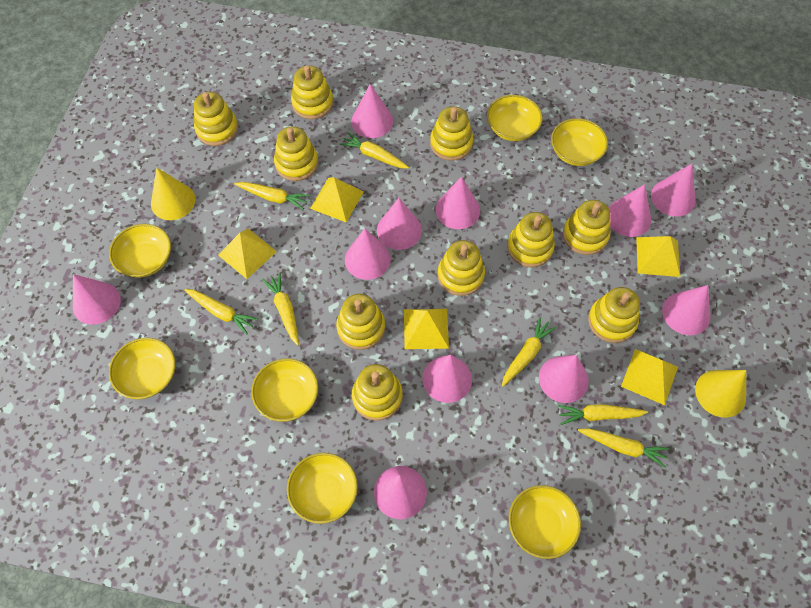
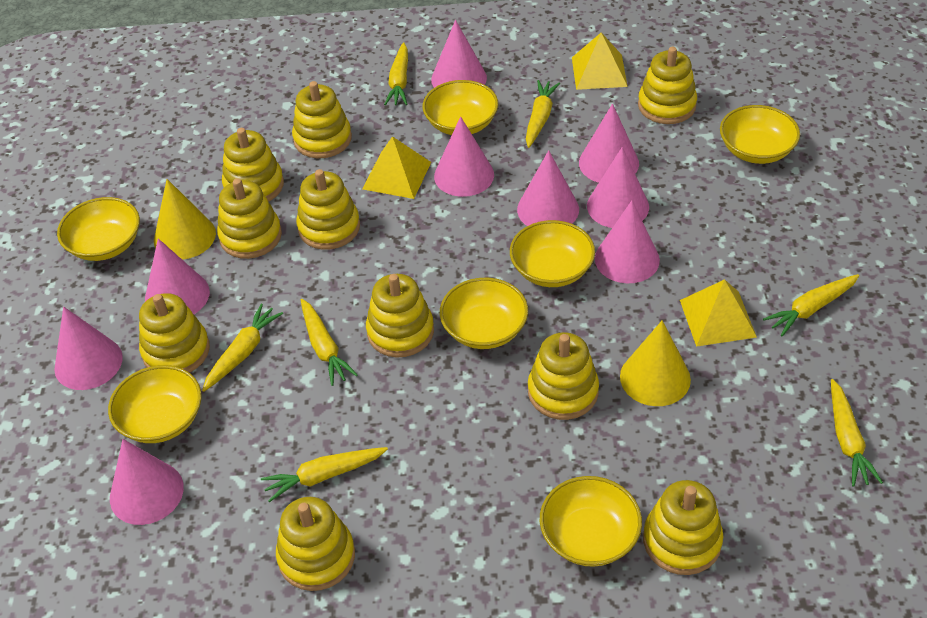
pink cone: [73,274,121,325] [345,228,391,280] [351,84,393,138] [374,466,427,519] [377,198,422,250] [422,355,472,403] [436,177,480,229] [539,355,589,403] [609,184,651,237] [651,164,696,216] [662,285,711,335] = 11 -> [54,307,123,390] [110,439,184,525] [145,238,210,314] [431,20,487,88] [434,116,494,197] [517,150,579,226] [579,104,639,183] [587,147,649,228] [595,200,660,283] = 9
yellow pyramid: [218,229,277,279] [310,177,364,223] [404,309,449,349] [621,349,678,405] [636,236,680,277] = 5 -> [362,136,431,199] [572,33,628,90] [680,279,757,347] = 3

